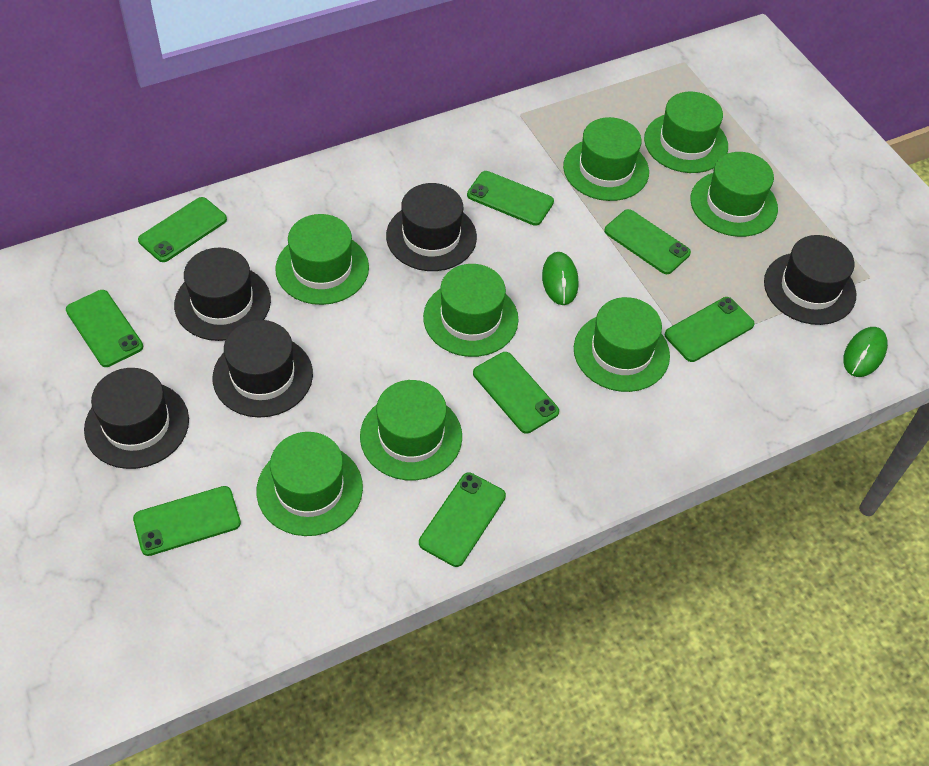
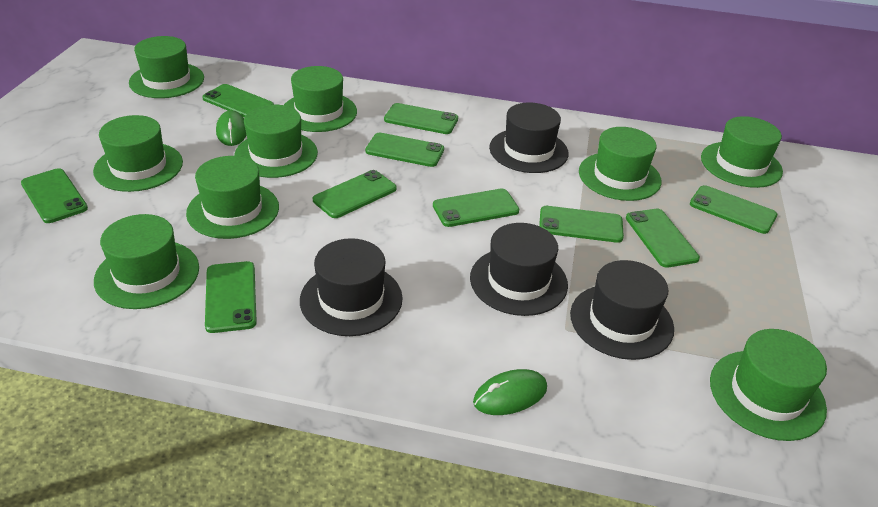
black hat: [84,368,189,469] [174,248,271,341] [213,320,313,418] [386,183,477,271] [764,235,856,325] = 5 -> [300,238,403,336] [470,223,568,316] [489,103,569,173] [570,260,674,360] = 4
green hat: [257,432,363,536] [275,214,369,305] [360,380,462,480] [423,264,519,357] [563,117,649,201] [574,297,670,392] [644,92,728,173] [690,152,778,237] = 8 -> [93,115,183,192] [94,214,199,309] [129,36,204,98] [186,156,279,239] [234,105,318,178] [284,66,357,132] [579,127,661,201] [701,116,783,188] [710,329,827,441] = 9
green phone: [66,290,143,367] [133,486,241,556] [138,197,227,262] [419,473,506,567] [467,171,554,226] [473,352,559,434] [604,209,691,274] [665,297,755,362] = 8 -> [21,168,88,223] [202,84,274,117] [205,261,257,333] [313,170,397,218] [365,133,444,167] [384,103,458,134] [433,189,519,227] [539,206,624,243] [626,209,700,268] [690,185,777,234] = 10

